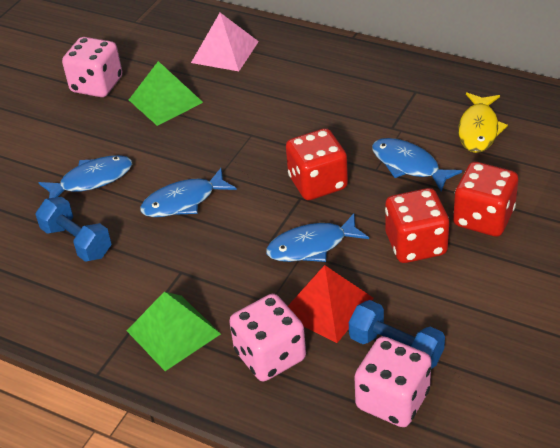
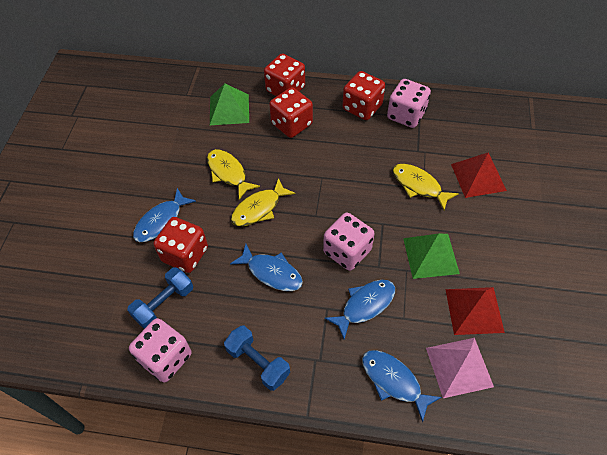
red dice: [286,128,348,200] [385,188,449,263] [453,162,518,237] = 3 -> [154,217,208,273] [264,53,305,96] [269,87,313,138] [342,71,385,120] = 4
red pyramid: [288,265,374,343] = 1 -> [445,287,505,335] [451,152,507,198] = 2
yellow fish: [458,93,508,153] = 1 -> [207,149,260,199] [231,178,295,226] [392,164,459,210] = 3

